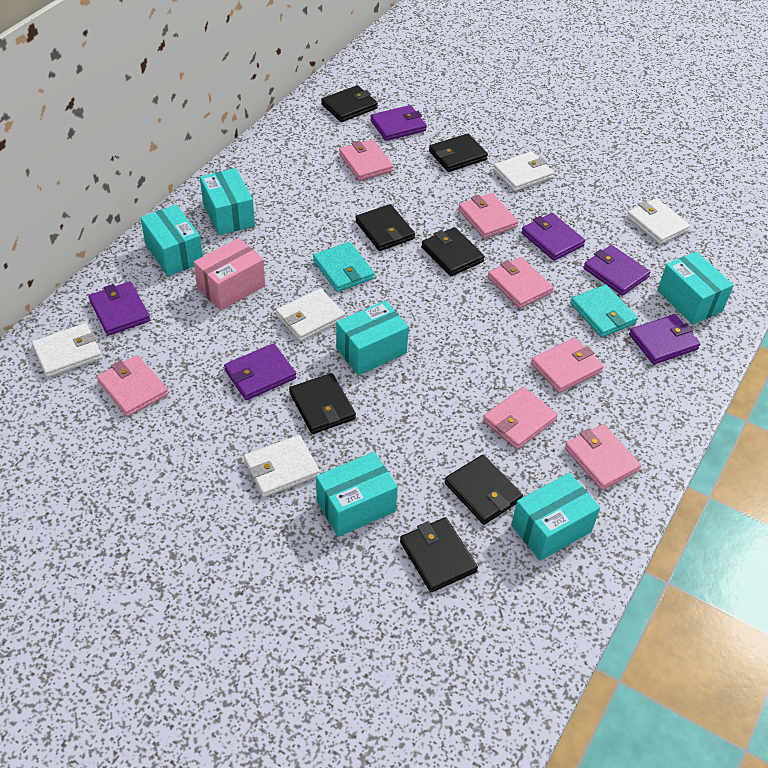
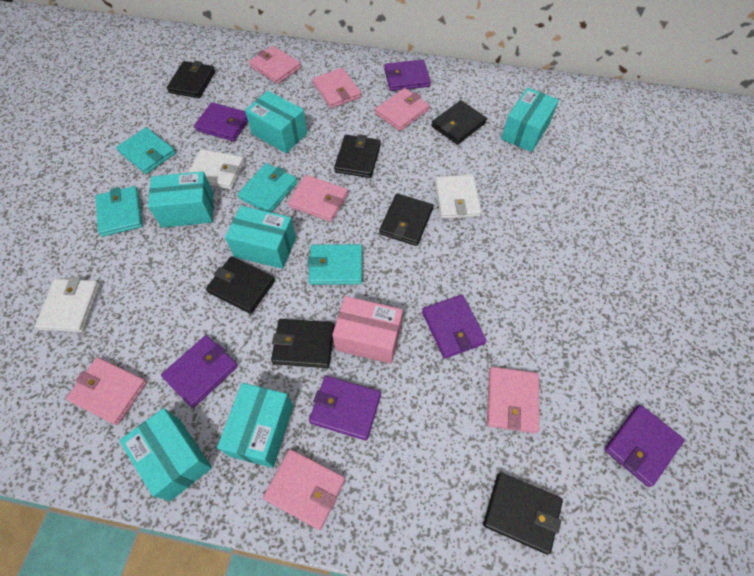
turquoise wallet: [313,242,375,292] [570,284,638,337] = 2 -> [95,186,143,237] [116,127,176,174] [237,163,297,213] [307,244,362,285] = 4
white wallet: [32,323,102,378] [244,435,320,497] [276,288,345,341] [493,151,554,192] [627,198,690,245] = 5 -> [35,277,100,332] [188,149,245,190] [435,175,481,219] = 3

